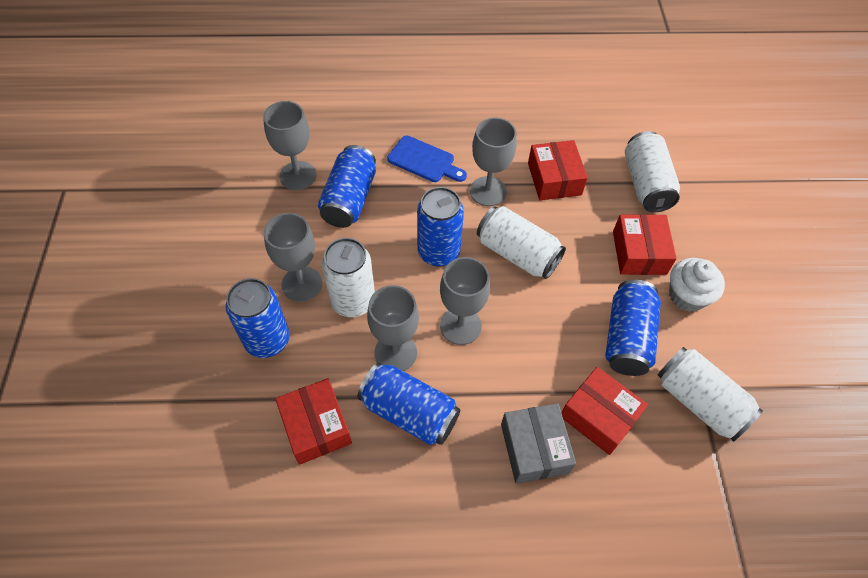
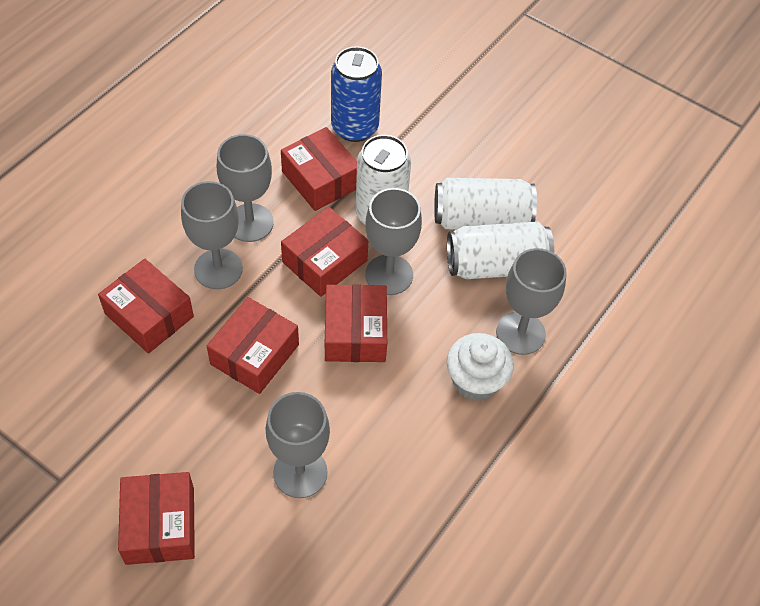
blue can: [225,278,290,358] [318,145,376,228] [357,363,460,445] [417,187,464,267] [605,280,661,376] = 5 -> [331,46,382,142] = 1
blue cutting board: [387,136,467,182] = 1 -> none = 0
grey box: [501,403,576,484] = 1 -> none = 0
red box: [275,378,352,465] [528,140,588,200] [562,367,648,455] [613,214,677,275] = 4 -> [98,259,194,353] [118,472,195,565] [207,297,299,394] [281,127,357,211] [281,207,368,297] [325,285,387,362] = 6
white can: [322,238,375,317] [477,206,566,279] [625,131,680,212] [658,347,763,442] = 4 -> [356,135,411,225] [434,178,537,229] [447,222,554,279] = 3

